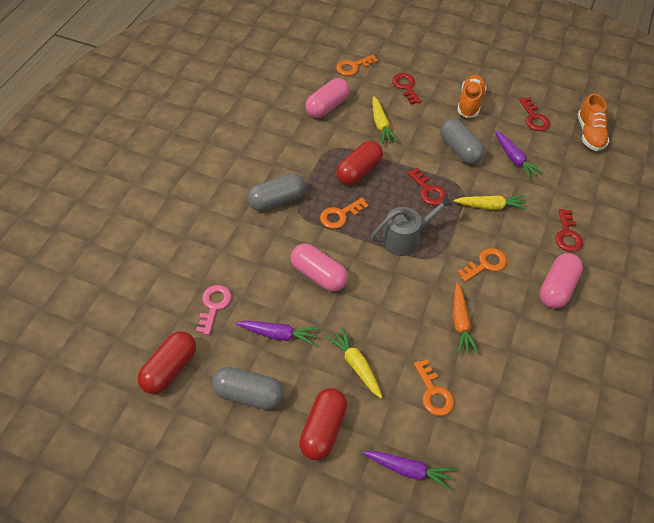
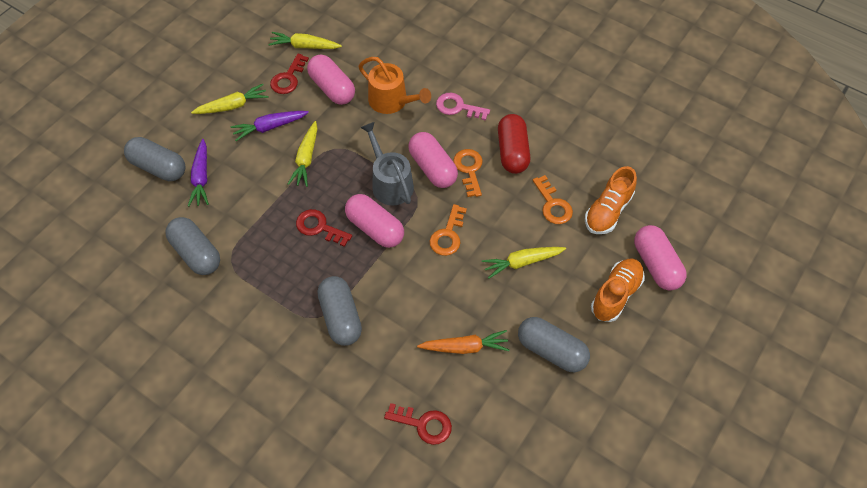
grey capsule: [212,367,284,410] [247,173,306,211] [440,119,485,164] = 3 -> [124,137,185,181] [165,217,220,275] [318,276,362,346] [518,317,590,372] = 4
orange key: [320,198,369,229] [336,55,378,76] [414,359,455,416] [457,248,507,282] = 4 -> [430,204,467,256] [453,149,483,197] [533,175,573,224] = 3
orange watering can: none = 0 -> [358,57,431,114] = 1
pink capsule: [291,244,348,292] [305,78,350,118] [540,253,583,309] = 3 -> [307,55,355,105] [345,194,404,248] [408,132,458,188] [634,225,687,291] = 4
purple carrot: [236,321,319,346] [363,451,456,491] [495,131,543,179] = 3 -> [188,139,209,207] [231,111,309,141] = 2
red capsule: [138,331,196,394] [299,388,347,460] [336,141,383,185] = 3 -> [498,114,530,174] = 1
red key: [392,73,421,105] [408,168,447,206] [519,98,550,131] [555,209,583,252] = 4 -> [270,54,309,94] [296,209,352,247] [384,403,452,445] = 3
yellow carrot: [326,328,383,399] [372,96,398,144] [454,195,528,210] = 3 -> [191,84,268,114] [268,32,342,49] [288,121,318,187] [482,247,566,279] = 4

